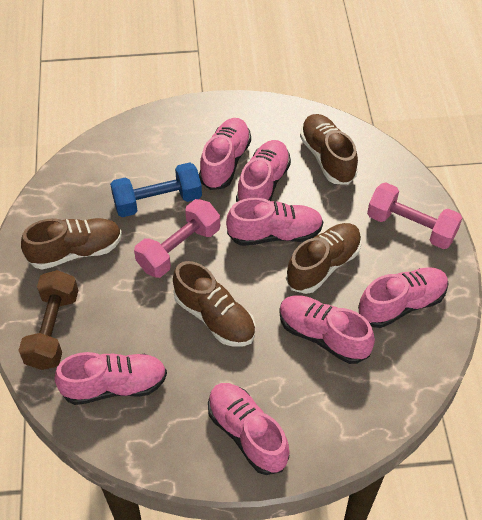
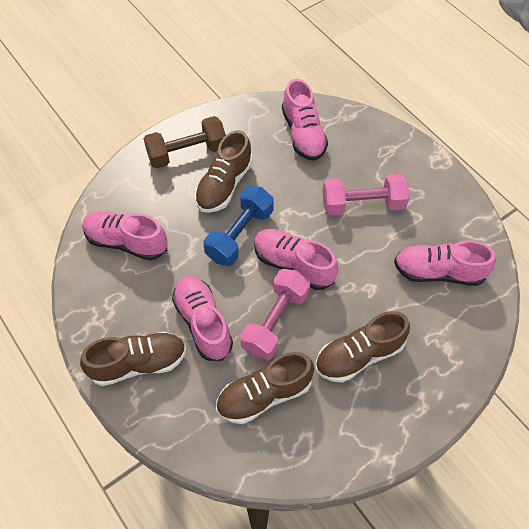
pink shoe: [54,352,167,405] [199,118,251,190] [208,383,289,475] [226,198,323,246] [236,140,291,202] [279,295,375,364] [358,267,449,328] = 7 -> [82,211,168,261] [172,276,233,361] [254,229,338,290] [282,79,328,161] [394,241,496,286] = 5

